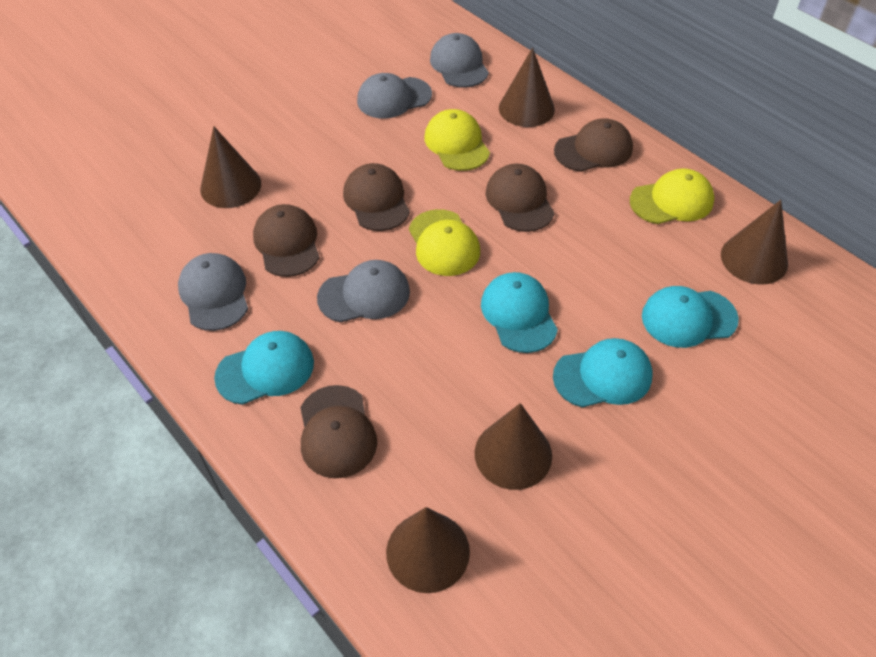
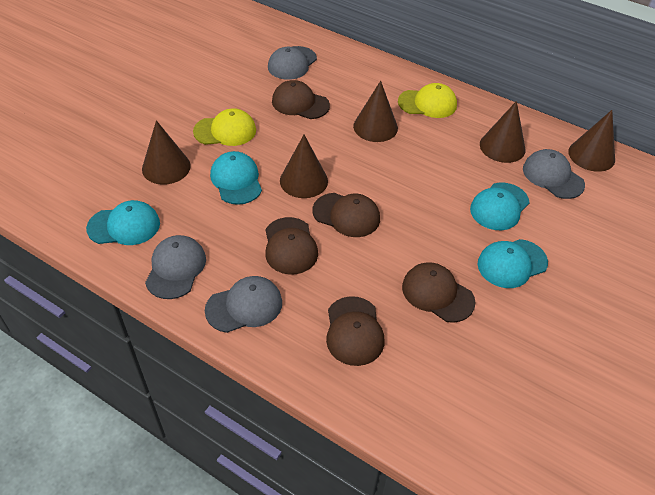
yellow cap: [409,209,480,276] [424,109,490,171] [630,168,714,224] = 3 -> [193,108,256,146] [398,83,457,118] = 2

